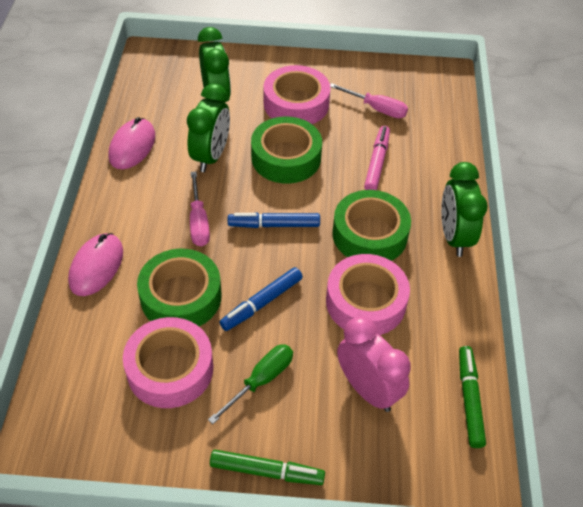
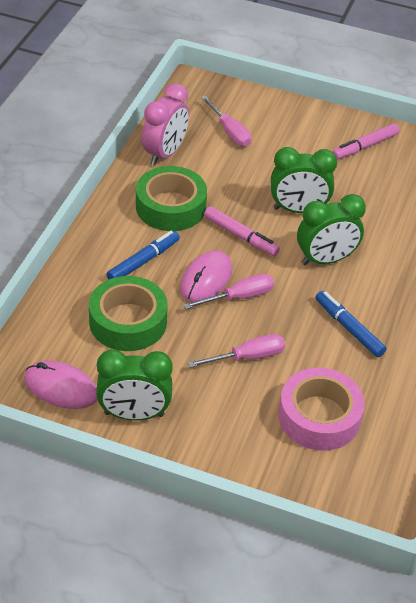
green marker: [210,450,325,485] [459,346,486,448] = 2 -> none = 0
green screwdriver: [208,344,293,424] = 1 -> none = 0
green tape: [137,249,222,326] [251,117,322,184] [332,190,411,261] = 3 -> [89,276,168,351] [136,166,207,231] = 2
pink marker: [364,126,390,190] = 1 -> [204,206,280,256] [332,123,400,160] = 2
pink screwdriver: [190,171,210,247] [330,83,408,118] = 2 -> [184,274,274,309] [188,334,285,368] [201,96,251,147] = 3
pink tape: [123,317,213,408] [264,65,331,124] [326,254,410,335] = 3 -> [278,367,365,451] = 1

